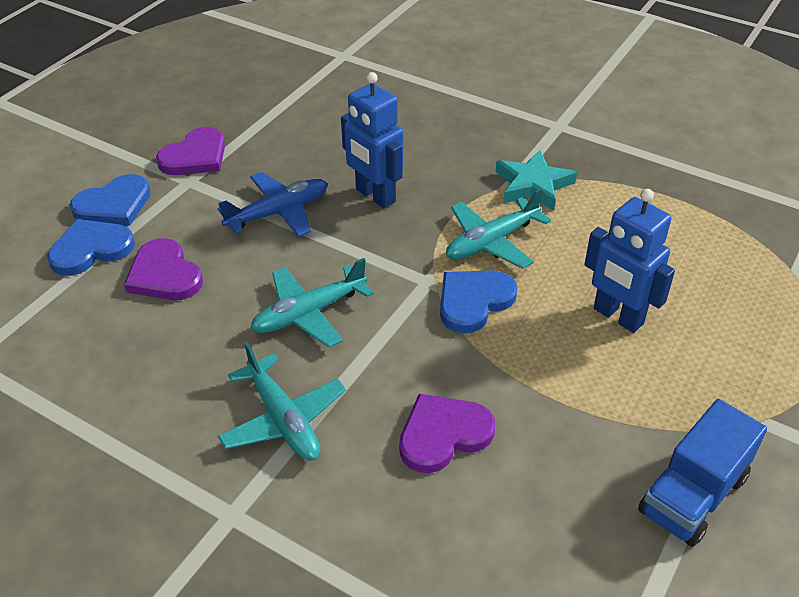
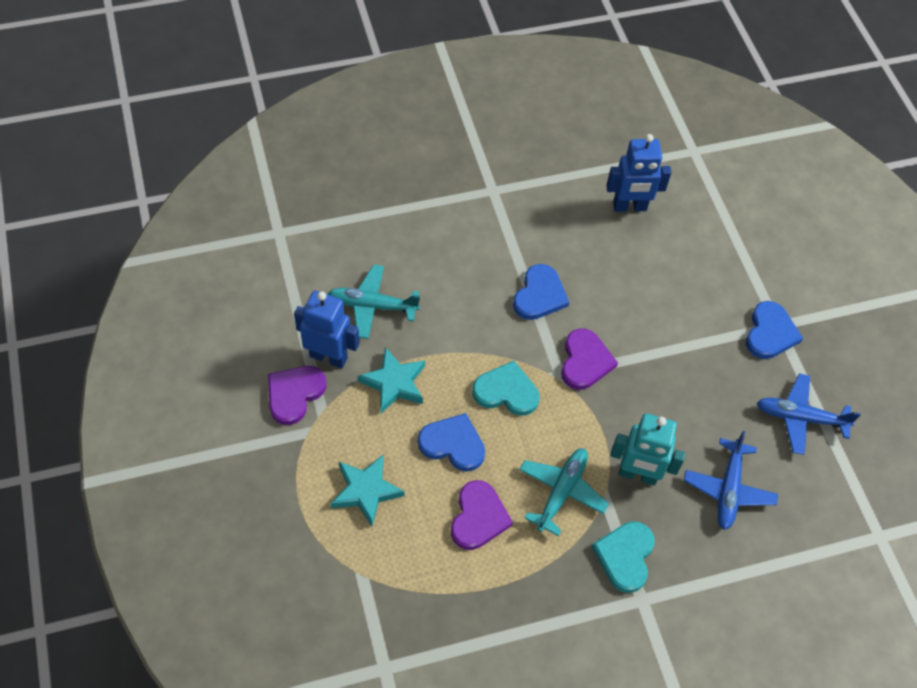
blue plane: [217,172,328,237] = 1 -> [684,431,778,530] [757,373,861,455] = 2
blue truck: [638,399,767,547] = 1 -> none = 0
turquoise heart: none = 0 -> [472,361,539,416] [592,521,655,593] = 2
turquoise plane: [218,342,346,461] [251,258,374,347] [446,188,551,269] = 3 -> [328,264,420,339] [519,448,609,536] = 2
turquoise robot: none = 0 -> [610,413,686,485] = 1
turquoise star: [496,150,577,211] = 1 -> [331,455,404,526] [357,347,425,413] = 2

